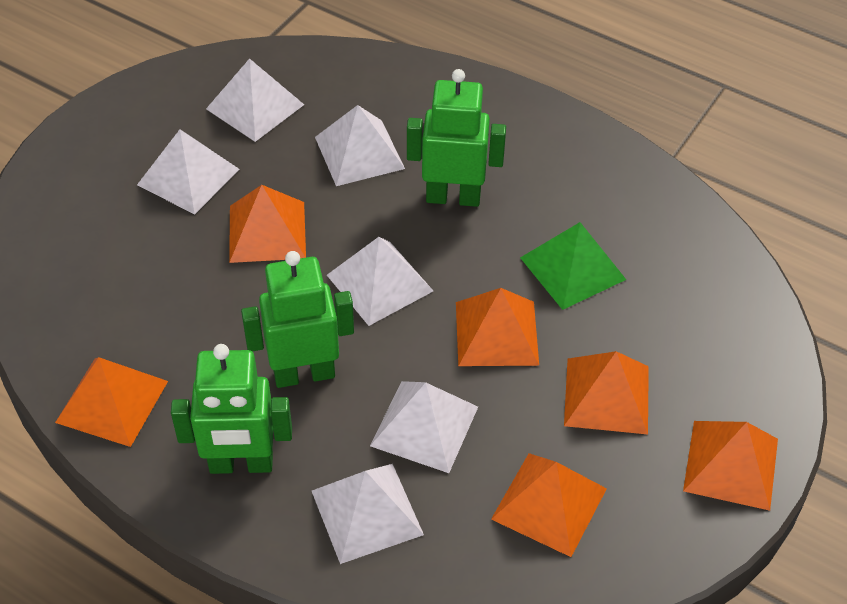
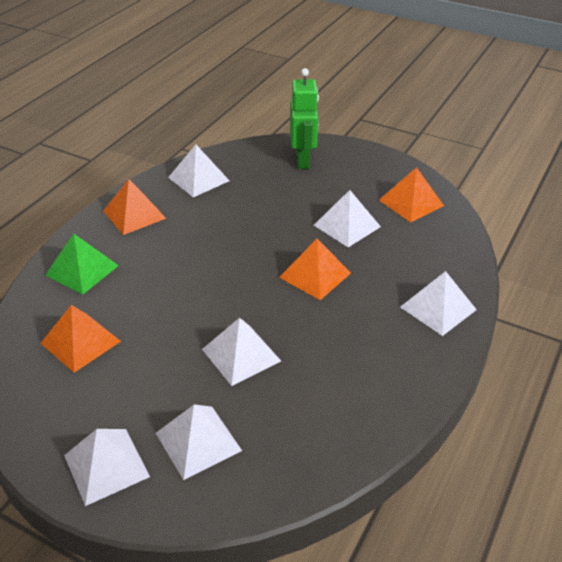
green robot: [171,344,292,474] [241,251,354,388] [407,69,506,207] = 3 -> [290,68,319,169] = 1
orange pyramid: [55,357,168,447] [229,185,306,263] [456,288,539,366] [491,453,607,557] [564,351,649,434] [683,421,778,511] = 6 -> [40,305,121,373] [103,179,167,235] [279,239,351,300] [379,167,444,223] = 4

